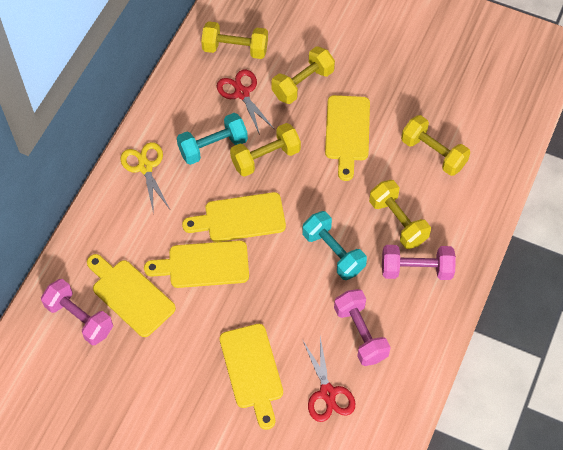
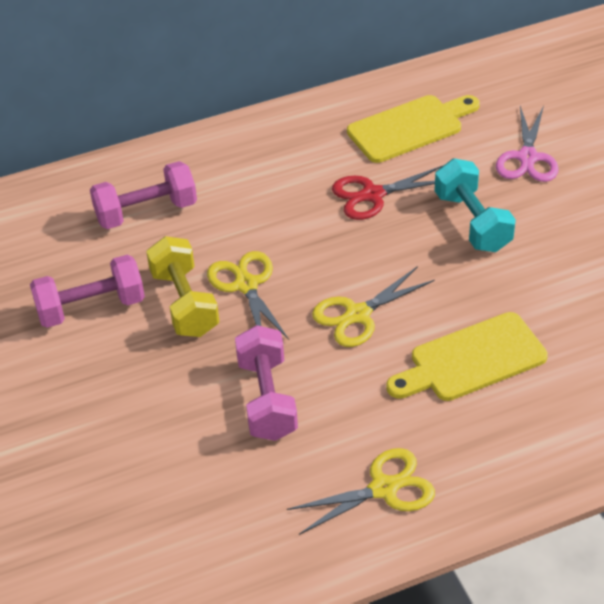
pink scissors: none = 0 -> [496,106,559,182] = 1
red scissors: [217,70,274,135] [303,337,355,422] = 2 -> [332,166,442,220] = 1
turquoise dumbbell: [177,113,248,165] [302,211,367,280] = 2 -> [435,158,516,252] = 1
yellow cutting board: [87,254,176,337] [144,240,249,288] [182,192,286,242] [219,324,283,430] [325,95,370,181] = 5 -> [347,95,480,163] [386,312,548,401] = 2
yellow dumbbell: [201,21,268,59] [230,123,301,177] [271,46,335,104] [369,180,431,249] [401,115,470,176] = 5 -> [146,236,219,337] = 1
yellow scissors: [121,142,170,214] = 1 -> [207,251,289,340] [287,448,435,535] [312,266,435,347] = 3

